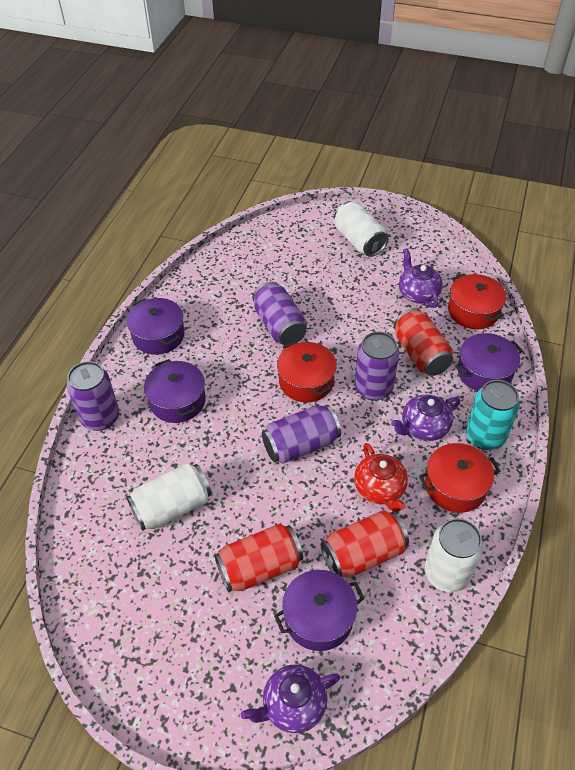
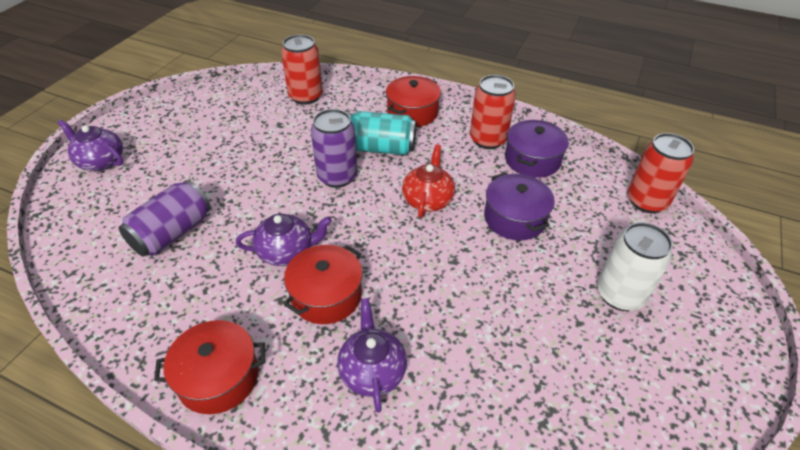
purple can: [67,361,119,431] [253,282,307,345] [262,405,341,464] [355,332,399,401] = 4 -> [119,180,211,257] [311,109,357,188] = 2
purple pot: [127,298,185,355] [144,359,206,423] [274,570,365,651] [455,333,523,391] = 4 -> [484,173,555,240] [505,120,569,178] = 2
white can: [126,463,212,531] [334,201,388,257] [425,518,483,592] = 3 -> [597,222,673,311] = 1

